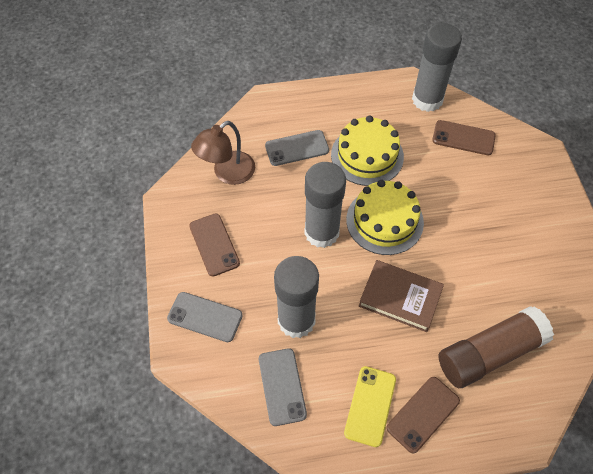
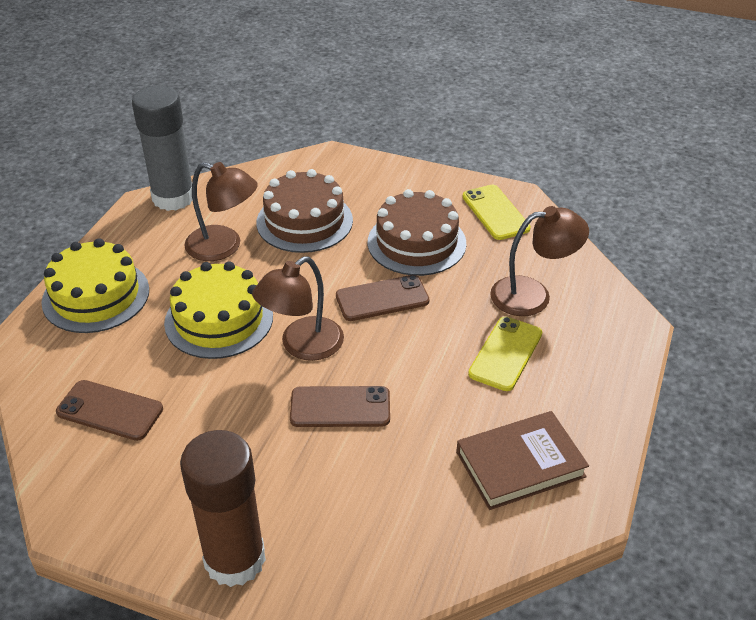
brown cake: none = 0 -> [256,169,353,253] [368,189,466,276] = 2
brown lamp: [191,121,255,185] = 1 -> [184,162,258,261] [252,256,344,361] [490,206,589,316] = 3
grey glue stick: [274,256,319,338] [304,162,346,248] [412,23,462,112] = 3 -> [132,86,193,211] = 1
grey phone: [167,292,243,342] [259,348,307,426] [265,130,329,166] = 3 -> none = 0
yellow phone: [344,366,396,447] = 1 -> [463,185,531,240] [468,317,542,391] = 2

